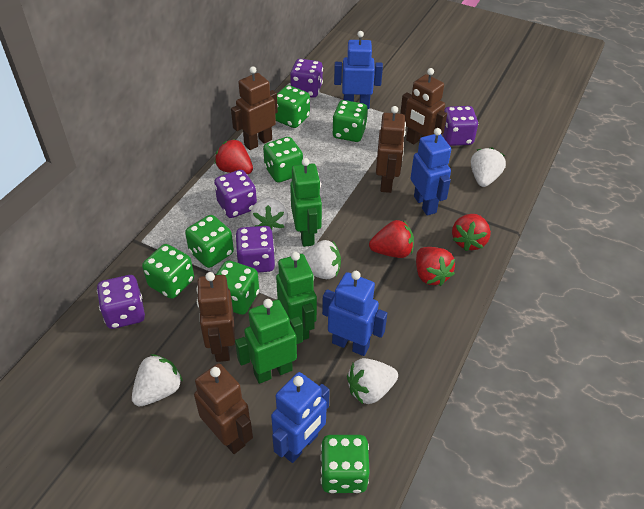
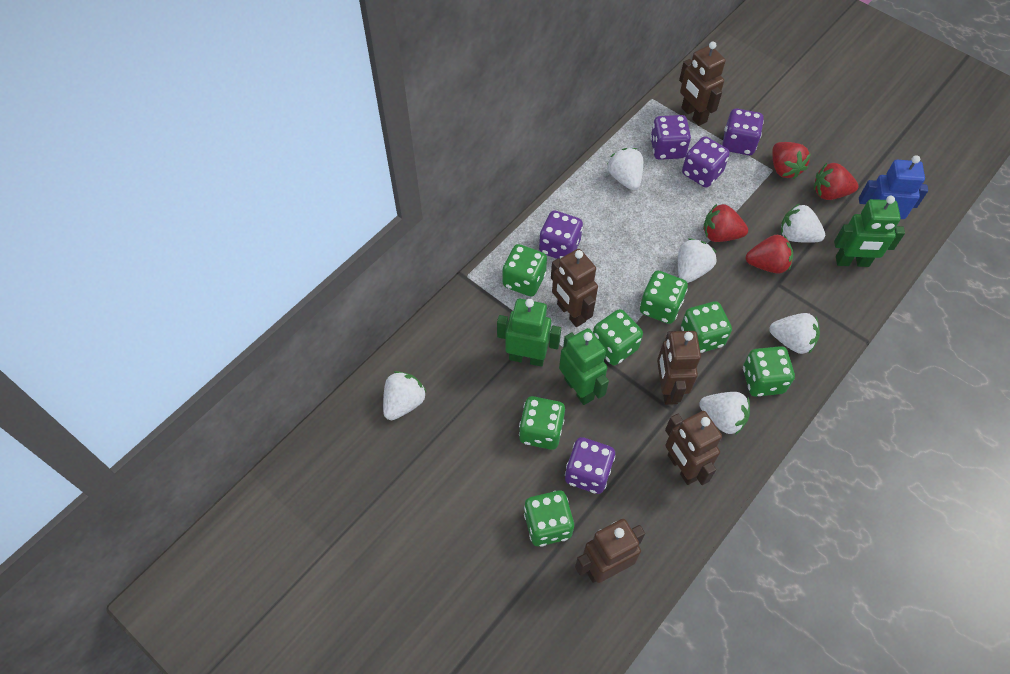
blue robot: [271,372,330,463] [322,271,387,356] [334,31,383,109] [411,128,451,215] = 4 -> [859,155,928,219] = 1
white strawberry: [132,354,183,406] [250,197,288,233] [302,240,341,279] [347,358,398,404] [471,148,506,187] = 5 -> [383,371,426,420] [608,148,643,190] [678,238,717,283] [699,392,750,435] [769,313,820,354] [781,204,825,243] = 6

